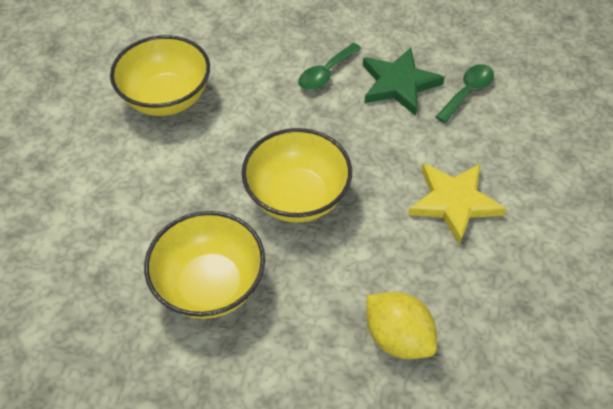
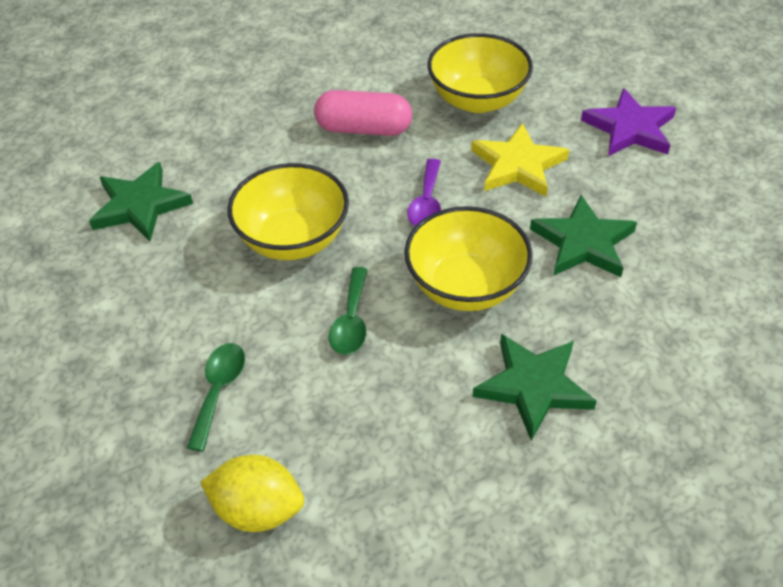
green star: [363,48,445,116] = 1 -> [89,162,193,241] [473,334,597,441] [530,195,637,277] = 3
pink capsule: none = 0 -> [314,90,412,136] = 1
purple spoon: none = 0 -> [407,159,441,226] = 1
purple star: none = 0 -> [581,88,676,156] = 1

